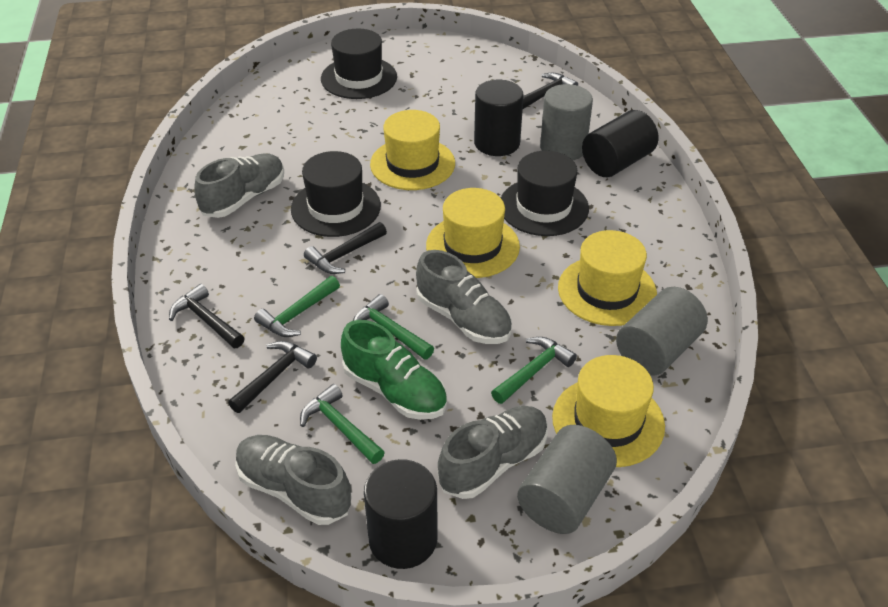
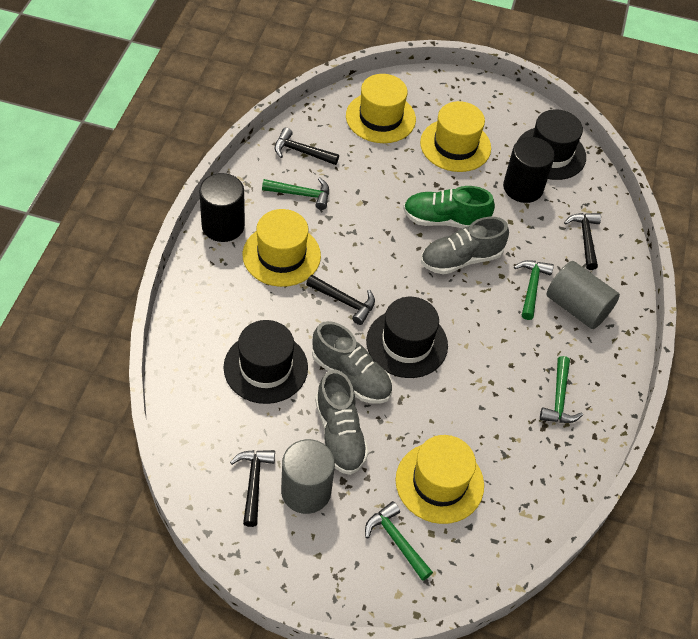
black cylinder: [364,459,438,569] [474,80,524,156] [582,110,659,177] = 3 -> [199,173,245,242] [503,137,555,203] = 2
grey cylinder: [517,425,617,534] [540,84,593,160] [616,287,708,376] = 3 -> [281,439,335,514] [547,261,620,329] = 2
grey shoe: [194,154,284,218] [235,435,352,525] [416,250,512,344] [438,406,548,499] = 4 -> [312,321,392,404] [315,370,369,475] [421,217,509,275] = 3

